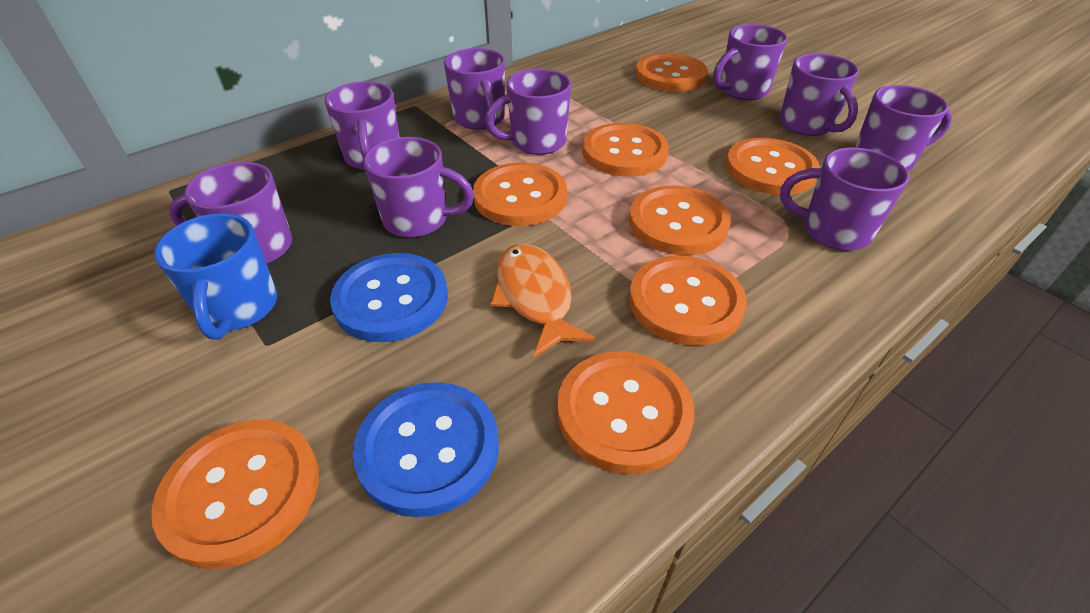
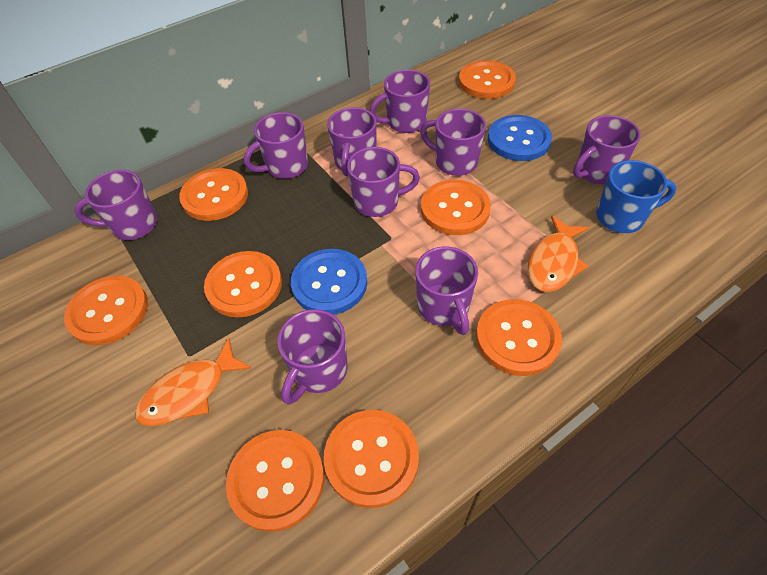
orange fish: [490,244,596,357] = 1 -> [135,338,252,426] [528,215,589,292] = 2

